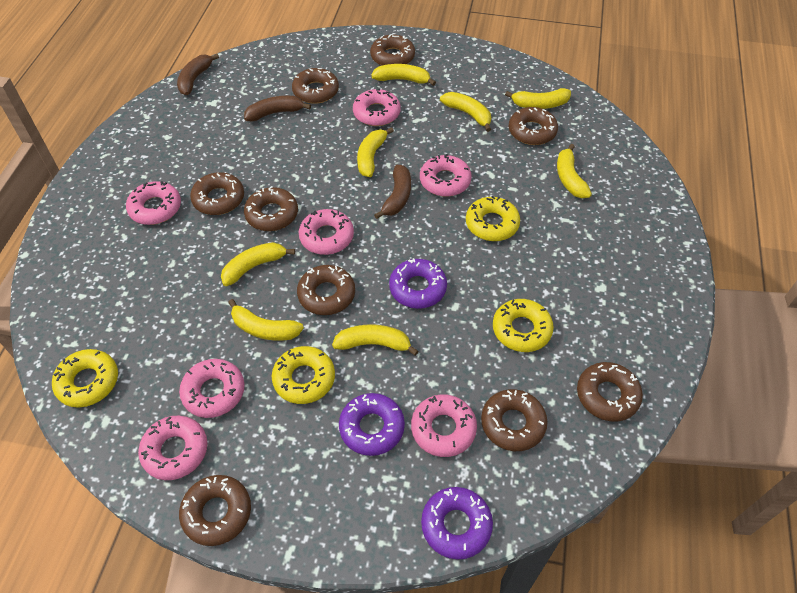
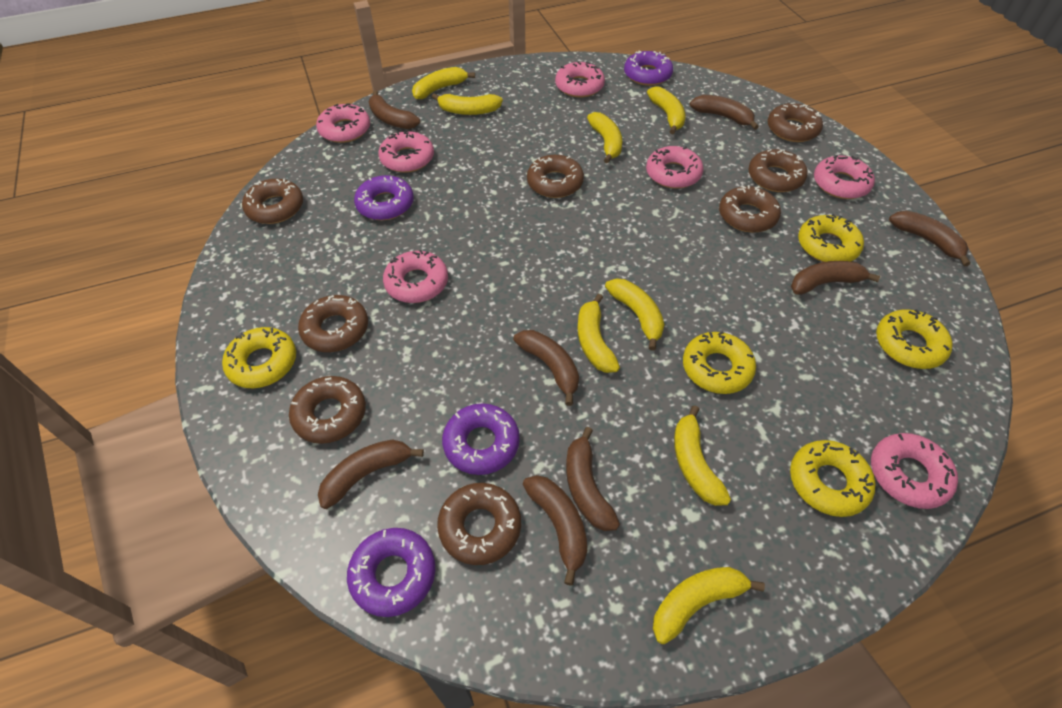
brown banana: [177,54,219,95] [244,96,311,122] [374,165,411,219] = 3 -> [318,440,424,509] [369,91,420,129] [513,330,579,406] [523,475,587,586] [566,427,620,531] [690,95,759,130] [791,261,880,295] [889,211,971,266] = 8
brown donut: [179,475,251,546] [190,172,244,215] [244,186,298,231] [292,68,339,104] [297,265,355,315] [370,34,415,66] [481,389,548,451] [509,107,558,145] [577,362,643,422] = 9 -> [242,178,303,224] [289,376,366,444] [298,295,368,352] [437,483,521,565] [527,155,584,198] [719,185,781,233] [748,149,808,192] [767,102,823,142] = 8
purple donut: [339,393,405,456] [389,258,447,309] [421,487,493,560] = 3 -> [347,528,435,617] [354,175,414,220] [442,403,520,475] [624,50,673,86] = 4
yellow donut: [52,349,118,408] [272,346,335,404] [466,196,520,241] [493,299,554,352] = 4 -> [222,327,296,388] [683,331,756,394] [790,440,875,517] [798,214,864,262] [876,309,953,369] = 5

